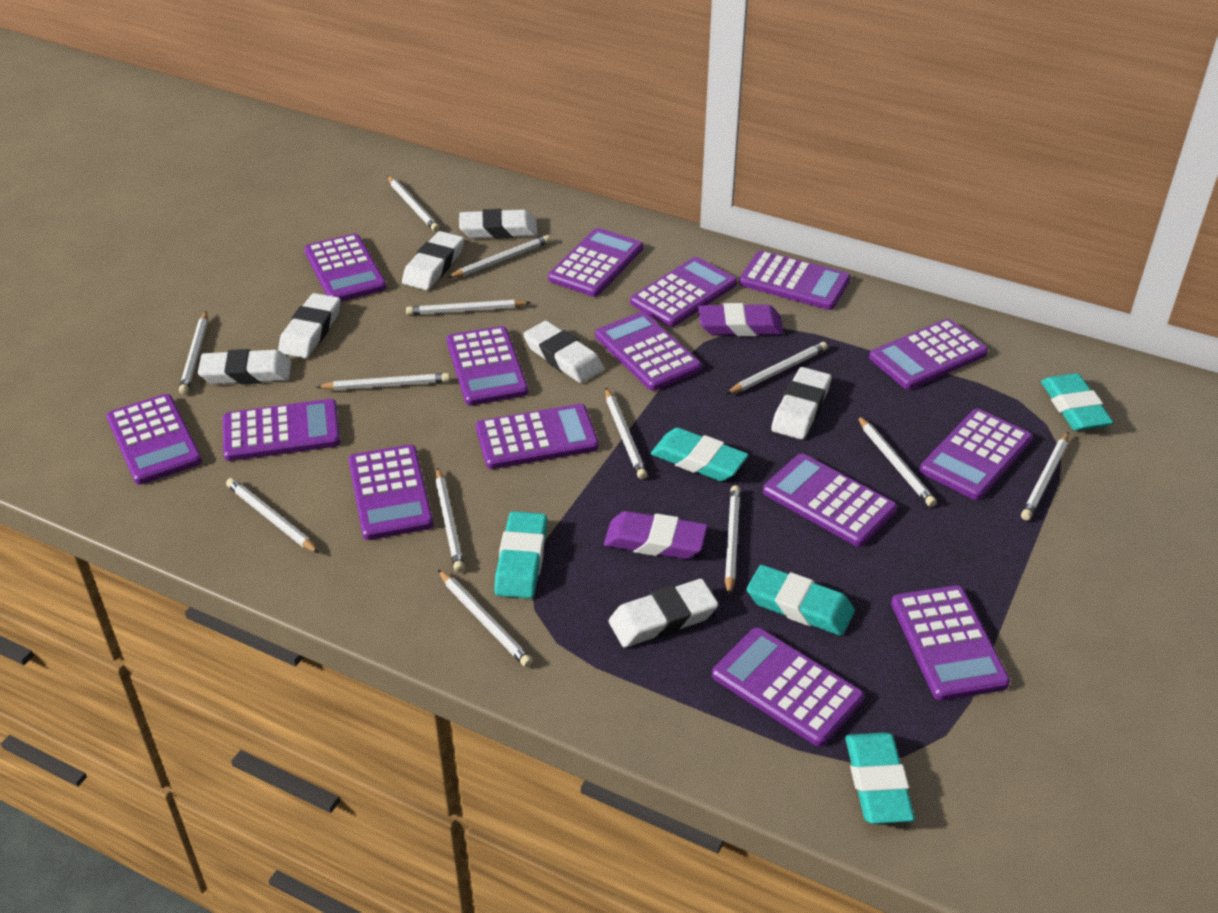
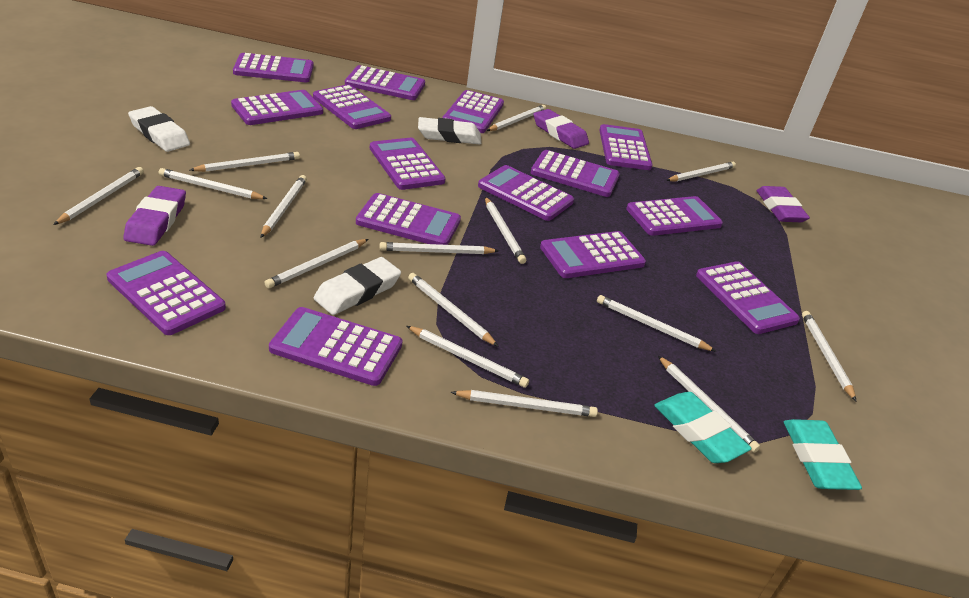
purple eraser: [604,511,708,559] [698,303,784,336] = 2 -> [123,186,186,246] [533,109,589,149] [756,186,810,222] = 3
turquoise eraser: [494,511,547,599] [651,428,749,481] [747,565,855,636] [845,733,915,824] [1041,373,1113,431] = 5 -> [654,392,752,463] [784,419,862,490] = 2
white eraser: [198,349,291,384] [278,293,341,358] [402,231,464,290] [459,209,537,239] [523,321,604,383] [608,579,719,648] [771,367,832,440] = 7 -> [128,106,190,152] [314,257,401,315] [418,117,481,145] = 3
white pencil: [179,311,208,395] [226,478,319,553] [316,373,450,390] [388,176,440,232] [406,299,531,315] [435,467,464,572] [438,570,533,667] [448,235,550,278] [605,388,647,480] [725,485,741,596] [726,342,828,394] [857,415,937,507] [1021,432,1069,520] = 13 -> [53,167,144,225] [158,168,268,199] [190,152,300,172] [260,175,307,238] [264,239,368,288] [379,242,499,254] [407,326,529,388] [408,273,499,347] [450,390,598,417] [485,197,526,264] [487,105,546,131] [597,295,717,352] [658,356,761,453] [666,162,736,182] [802,311,856,401] = 15

